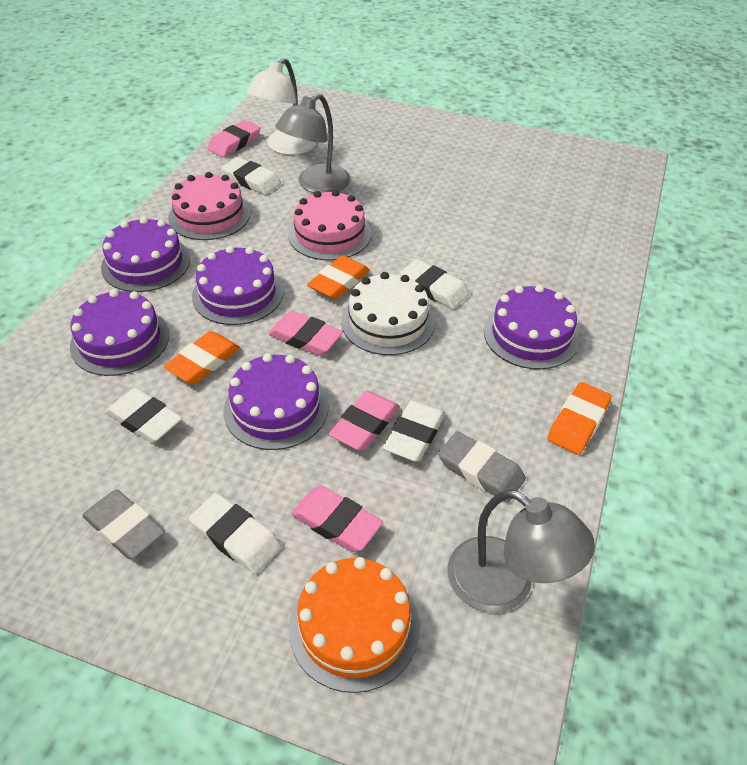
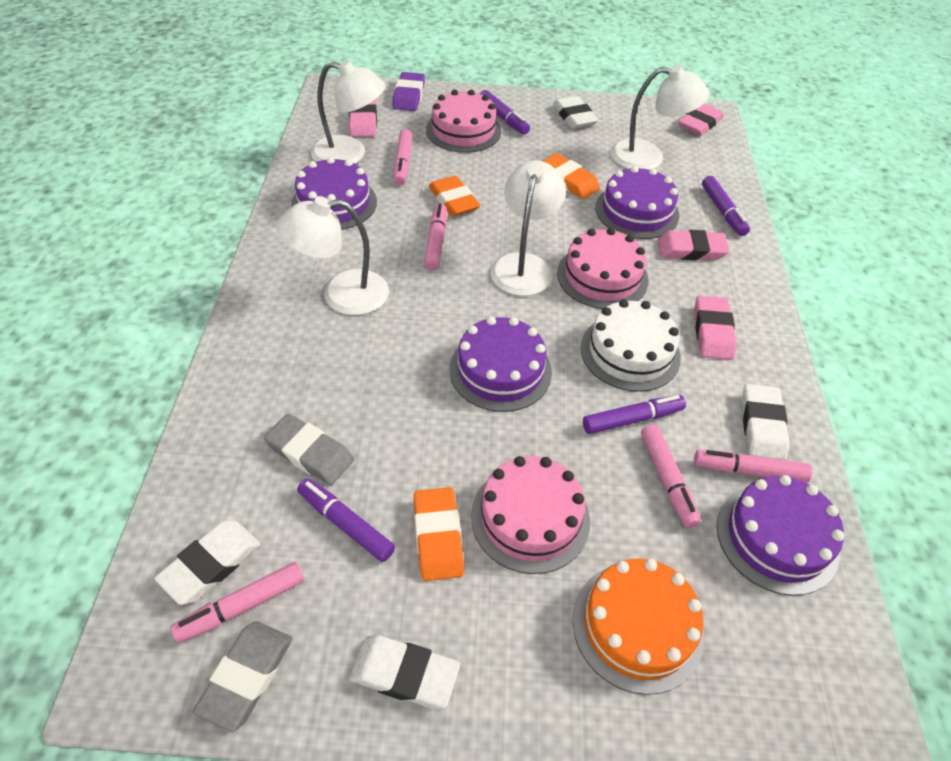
grey lamp: [275,93,351,193] [447,489,595,613] = 2 -> none = 0
pink cake: [168,172,250,240] [288,190,371,260] = 2 -> [426,89,501,153] [471,456,590,574] [557,228,648,309] = 3
pink marker: none = 0 -> [171,562,304,643] [394,129,413,185] [424,204,447,270] [641,424,701,528] [694,450,812,483] = 5
purple cake: [70,289,169,376] [101,217,190,292] [192,246,284,325] [223,353,329,450] [484,285,580,369] = 5 -> [291,157,377,230] [449,316,552,412] [595,166,679,239] [717,475,844,596] = 4
purple eraser: none = 0 -> [392,72,425,111] = 1
purple marker: none = 0 -> [297,478,395,562] [480,90,530,134] [583,395,686,434] [702,176,750,236] = 4
white eraser: [105,388,182,443] [189,493,282,574] [221,157,281,195] [383,400,445,462] [400,259,469,309] = 5 -> [154,520,260,605] [349,635,460,709] [553,96,598,129] [742,384,790,460] = 4
white lamp: [247,58,316,155] = 1 -> [277,196,389,315] [311,60,385,164] [490,160,566,296] [610,65,709,170] = 4

